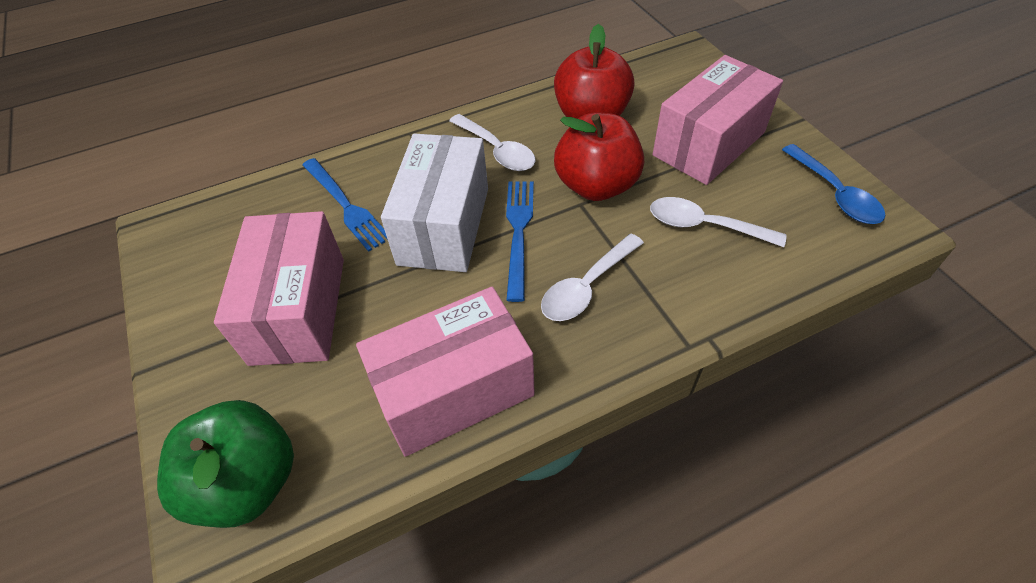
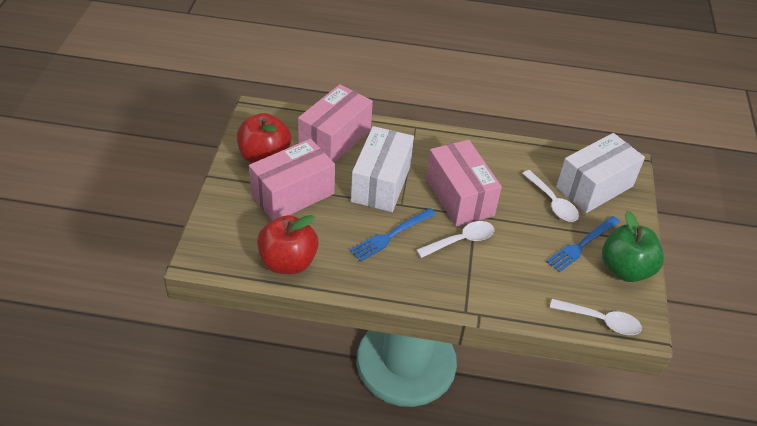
blue spoon: [782,144,885,224] = 1 -> none = 0
white box: [381,133,488,272] = 1 -> [351,126,414,212] [556,133,645,213] = 2

